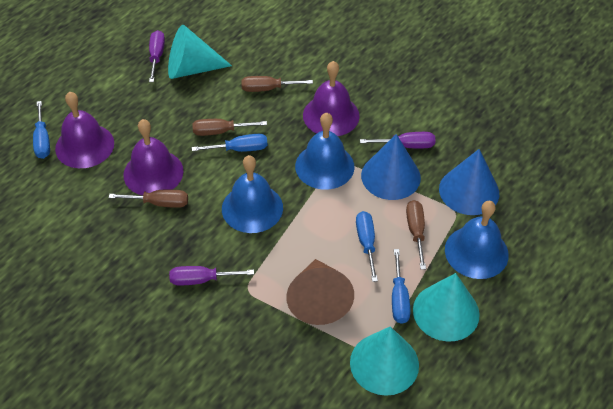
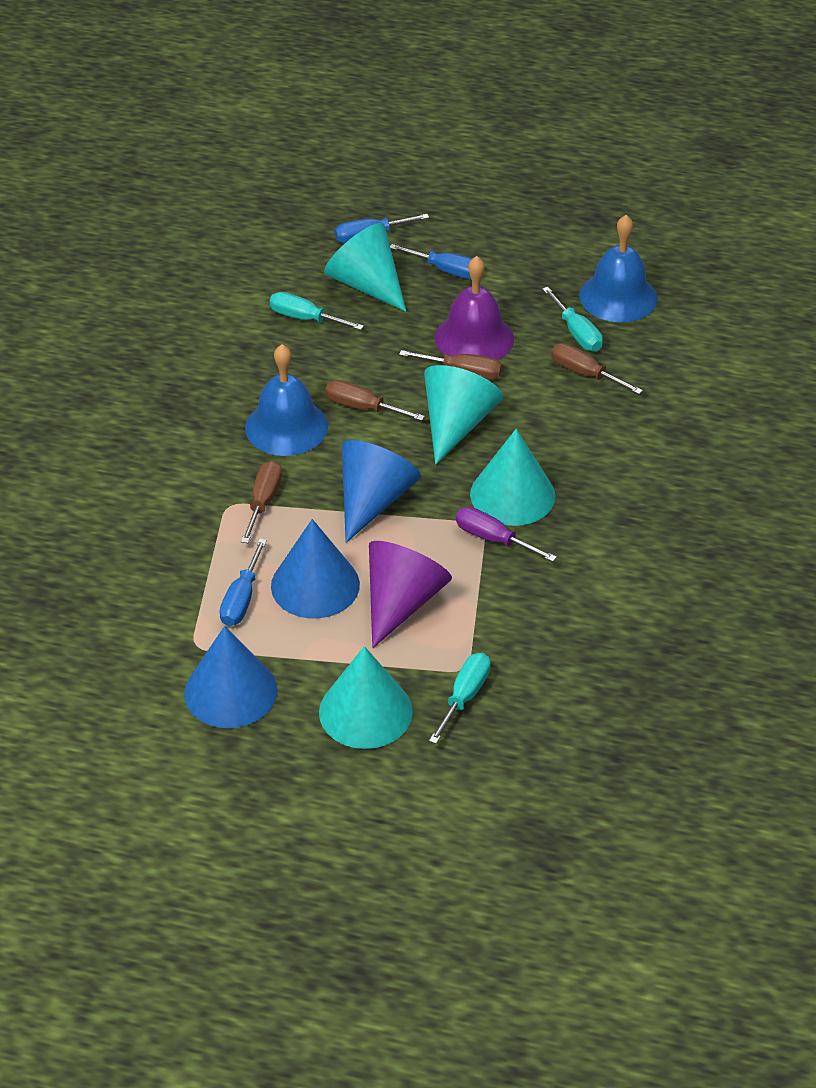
blue bell: [222,155,283,233] [295,113,355,190] [445,201,509,279] = 3 -> [245,344,328,456] [579,215,658,322] = 2
blue cone: [361,134,421,200] [439,149,499,215] = 2 -> [184,626,277,728] [271,519,360,618] [342,440,421,543] = 3
blue screwdriver: [33,101,50,159] [192,134,268,152] [356,211,378,282] [392,249,411,324] = 4 -> [219,539,267,626] [335,214,429,243] [390,244,473,279] = 3
brown cone: [286,259,354,325] = 1 -> none = 0
purple bell: [55,92,114,168] [123,119,184,195] [303,61,360,136] = 3 -> [435,256,514,360] = 1
purple cone: none = 0 -> [369,541,452,648] = 1
purple screwdriver: [149,30,165,82] [169,266,254,285] [360,132,435,148] = 3 -> [456,507,557,562] = 1
turquoise cone: [168,25,232,79] [350,326,419,396] [413,273,480,342] = 3 -> [319,646,413,749] [324,223,406,312] [424,365,503,465] [470,429,555,526] = 4
turquoise screwdriver: none = 0 -> [269,292,364,330] [429,653,491,744] [542,287,603,351] = 3

